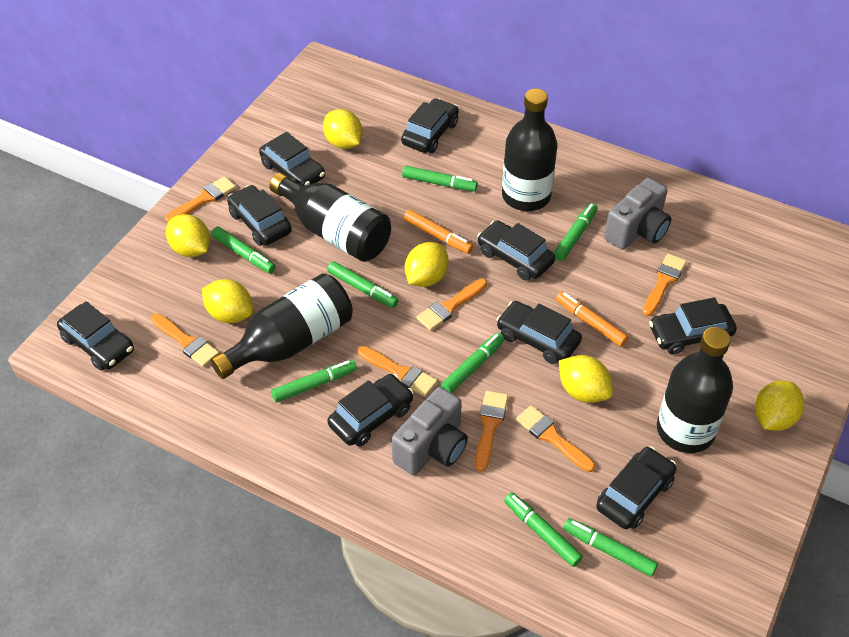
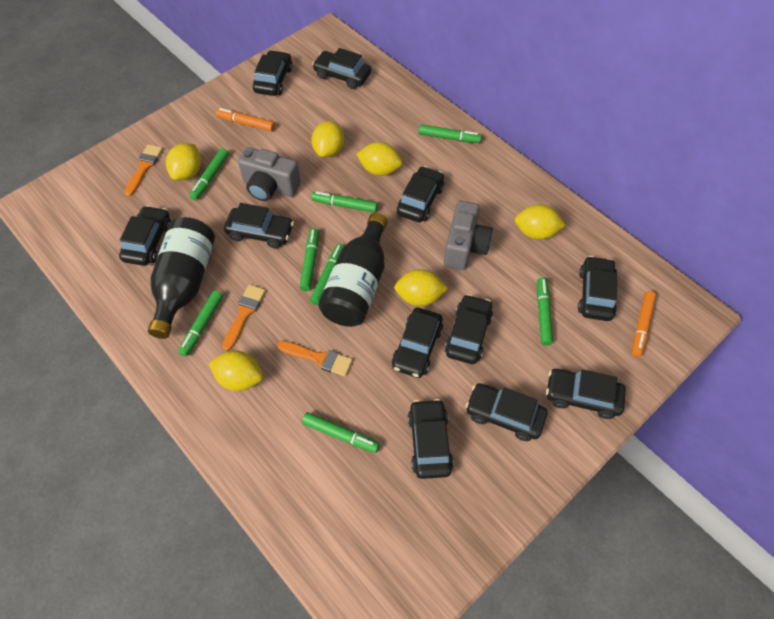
black bottle: [210,273,353,379] [269,172,391,262] [502,89,557,211] [657,327,733,453] = 4 -> [148,217,215,339] [318,213,388,327] = 2
black car: [57,301,134,371] [227,185,292,246] [259,132,325,185] [327,374,414,447] [401,98,459,153] [477,220,555,281] [497,301,582,364] [596,446,677,529] [649,297,737,355] = 9 -> [119,205,171,266] [224,203,294,249] [253,50,292,96] [312,48,371,89] [392,308,443,378] [397,166,444,222] [408,399,454,479] [445,294,493,364] [465,383,547,441] [546,369,626,419] [578,256,617,321] = 11
orange brush: [151,313,219,367] [165,176,236,223] [358,346,438,397] [416,279,487,331] [475,391,508,472] [516,405,595,472] [643,254,687,316] = 7 -> [124,144,163,196] [222,285,266,351] [277,341,353,376] = 3

